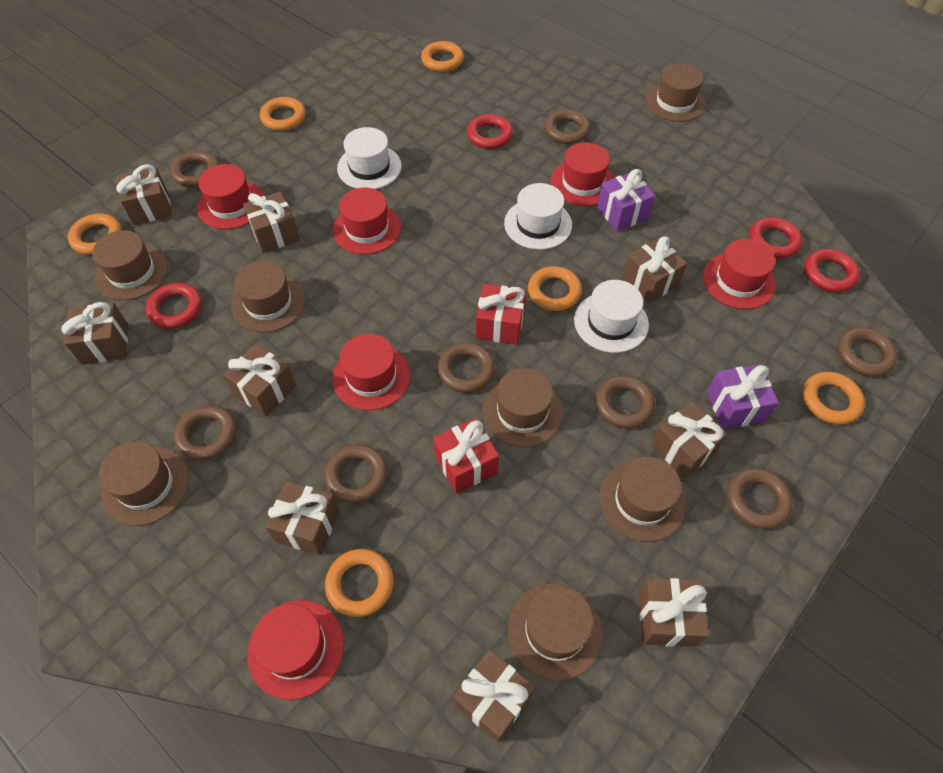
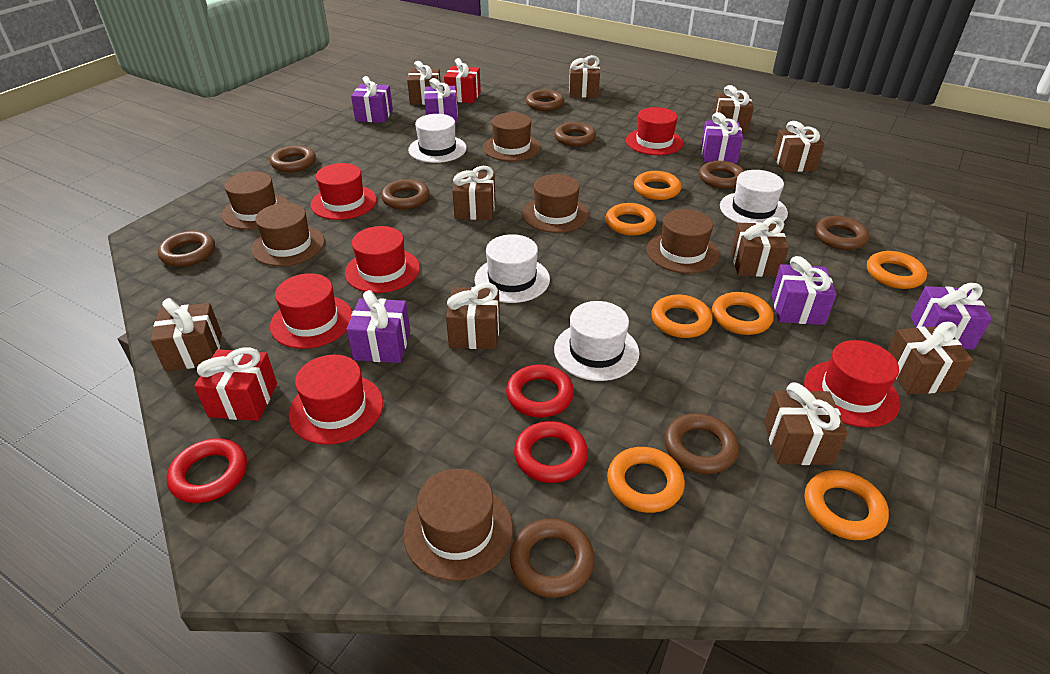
brown gift: [62,302,128,365] [116,164,172,225] [223,344,296,417] [243,192,300,253] [265,481,339,555] [453,650,535,743] [622,236,687,303] [638,578,709,647] [651,401,728,478] = 9 -> [151,298,222,371] [407,61,441,105] [446,283,500,349] [452,166,495,220] [569,55,600,98] [714,85,754,133] [731,217,789,277] [764,382,848,465] [772,121,825,172] [887,322,973,395] = 10
brown hat: [92,230,168,300] [99,441,189,526] [231,261,305,333] [482,368,563,447] [508,583,603,681] [599,457,686,542] [645,63,706,122] = 7 -> [222,171,289,230] [251,203,325,266] [403,469,513,581] [483,112,541,161] [522,174,589,233] [647,209,719,274] = 6
brown ring: [170,150,220,188] [174,405,236,460] [324,444,388,503] [437,342,495,393] [544,109,590,144] [595,375,655,428] [727,468,793,529] [837,327,898,377] = 8 -> [158,231,215,267] [270,146,316,172] [381,179,430,210] [510,518,595,598] [526,90,564,111] [554,122,596,147] [664,413,739,474] [699,161,744,189] [814,216,870,250] = 9
orange ring: [68,213,122,255] [260,97,306,131] [325,549,394,617] [421,41,464,72] [528,266,582,311] [803,372,865,425] = 6 -> [605,203,656,236] [607,447,685,513] [634,171,681,200] [651,295,713,338] [712,292,774,335] [805,470,889,540] [867,251,927,289] = 7
purple gift: [597,169,655,231] [707,364,779,429] = 2 -> [346,290,410,363] [351,76,393,123] [424,78,458,123] [701,112,743,163] [771,256,837,325] [911,283,992,349] = 6
red ring: [146,283,202,329] [467,114,513,149] [749,217,802,259] [804,249,860,292] = 4 -> [167,438,247,503] [506,365,574,418] [514,421,588,483] = 3
white hat: [337,127,402,189] [504,183,572,250] [574,280,649,353] = 3 -> [408,114,467,163] [475,234,550,303] [554,301,639,381] [720,170,788,224] = 4

